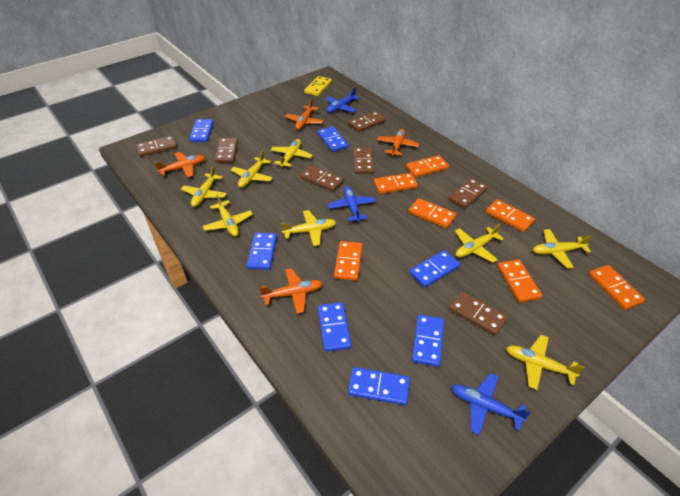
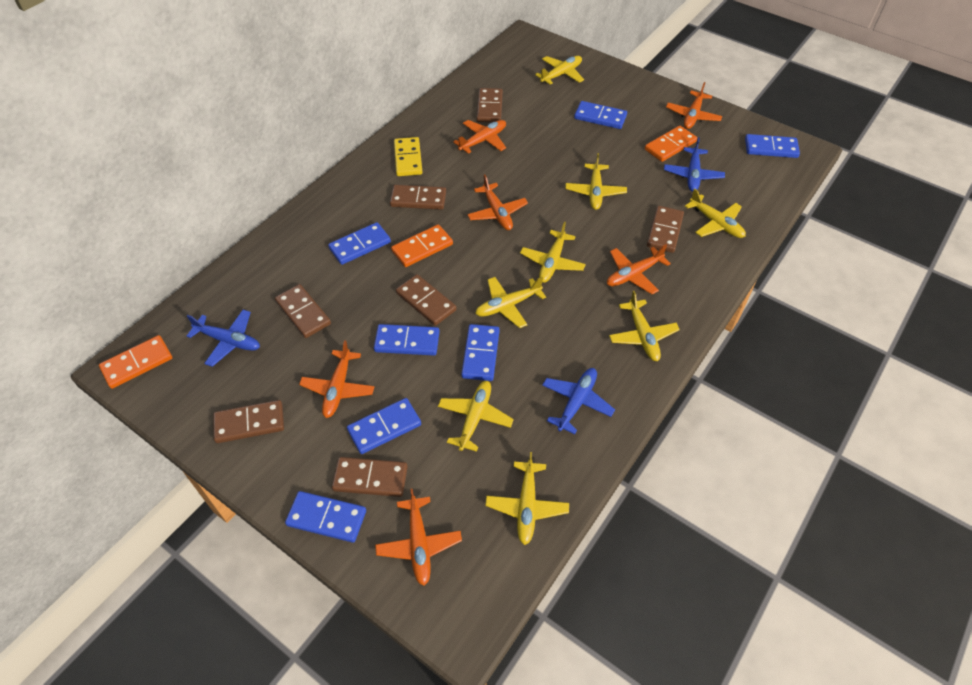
orange domino: [334,241,363,281] [374,173,418,194] [406,155,449,178] [409,198,456,228] [486,199,535,232] [497,259,542,303] [589,265,645,310] = 7 -> [99,335,172,389] [391,224,453,267] [645,126,697,162] = 3
orange plane: [155,152,205,178] [260,268,323,314] [285,99,324,130] [377,129,419,156] = 4 -> [299,340,375,418] [375,489,462,586] [453,120,506,154] [467,174,528,230] [607,244,671,295] [666,82,722,129] = 6

